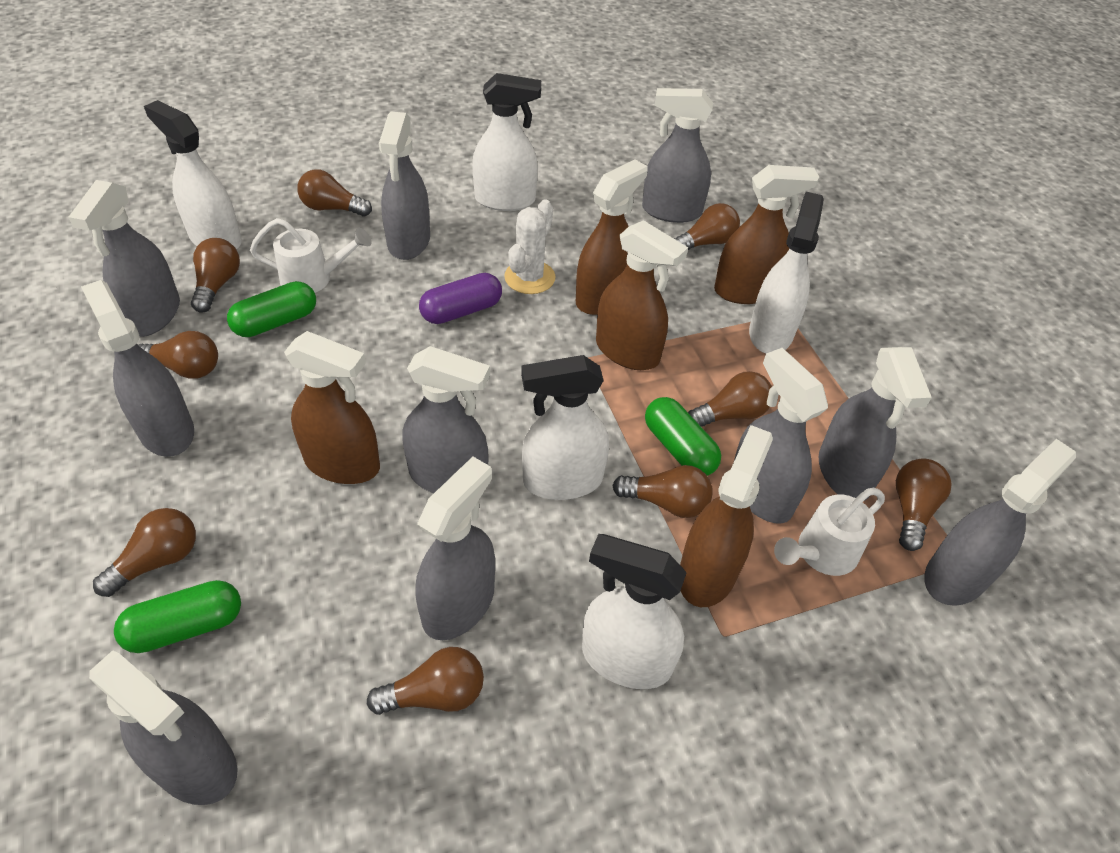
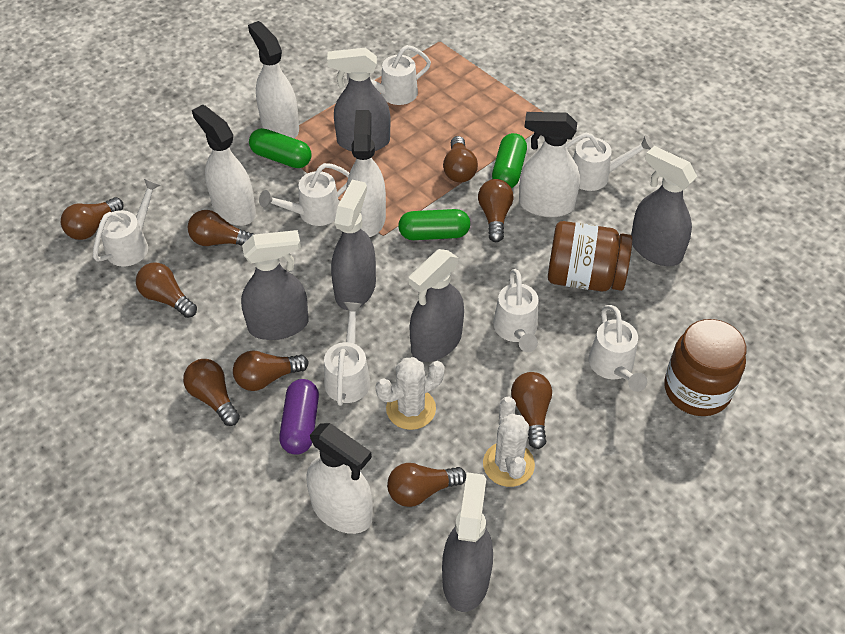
brown jar: none = 0 -> [548,221,632,291] [664,319,747,416] = 2
brown spray bottle: [284,331,380,484] [576,160,648,315] [596,220,688,370] [680,425,773,607] [714,165,819,304] = 5 -> none = 0
grey spray bottle: [68,180,180,337] [81,280,194,457] [89,650,238,805] [379,111,430,260] [402,346,490,493] [415,457,495,640] [642,88,713,223] [733,348,828,524] [818,347,932,501] [924,439,1076,606] = 10 -> [241,230,309,340] [327,48,391,151] [331,180,376,310] [409,249,464,362] [442,472,493,612] [631,146,697,266] = 6
white cactus: [504,200,555,294] = 1 -> [376,357,445,430] [483,397,535,487] = 2
white watering can: [250,218,371,293] [774,488,885,576] = 2 -> [93,178,160,267] [259,163,349,226] [324,302,370,406] [347,45,431,105] [493,269,539,352] [566,133,653,191] [588,305,647,392] = 7

